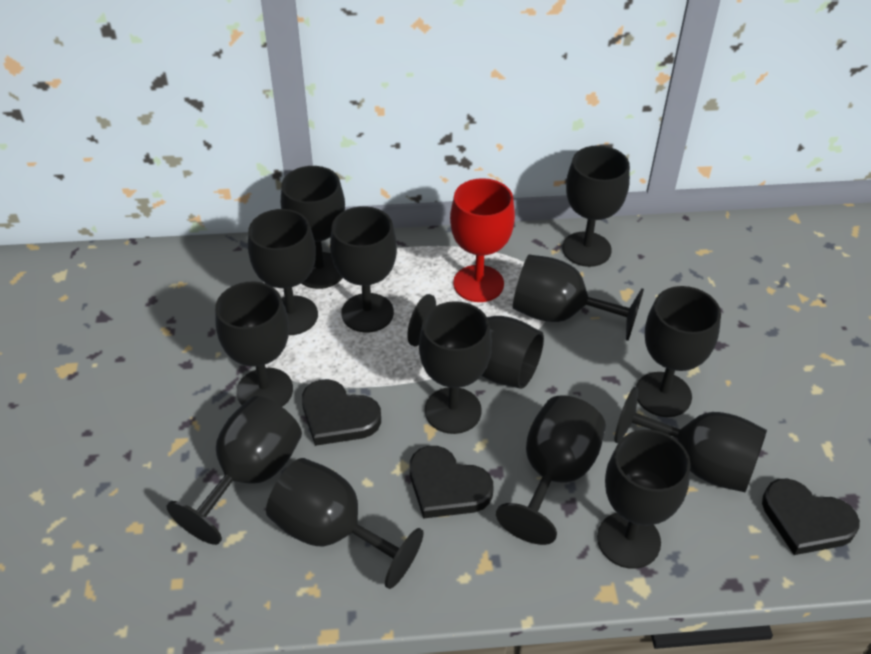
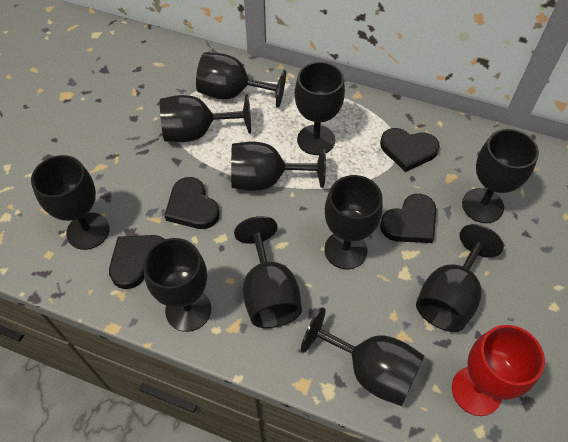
black goblet: [166,396,302,545] [215,281,293,407] [248,209,318,335] [266,458,424,589] [281,166,345,289] [330,206,397,333] [407,294,544,389] [419,301,492,434] [496,395,606,545] [513,254,644,341] [562,145,630,267] [597,429,691,569] [615,387,767,492] [636,286,721,417] = 14 -> [31,155,110,250] [143,238,211,332] [160,95,251,142] [196,52,286,108] [231,142,326,191] [234,216,302,328] [295,62,345,155] [301,307,424,406] [324,175,383,269] [416,224,504,332] [462,129,539,223] = 11
black heart: [302,379,381,446] [410,446,494,519] [762,478,860,555] = 3 -> [109,235,165,289] [164,177,220,229] [380,128,440,172] [380,194,436,243] = 4

